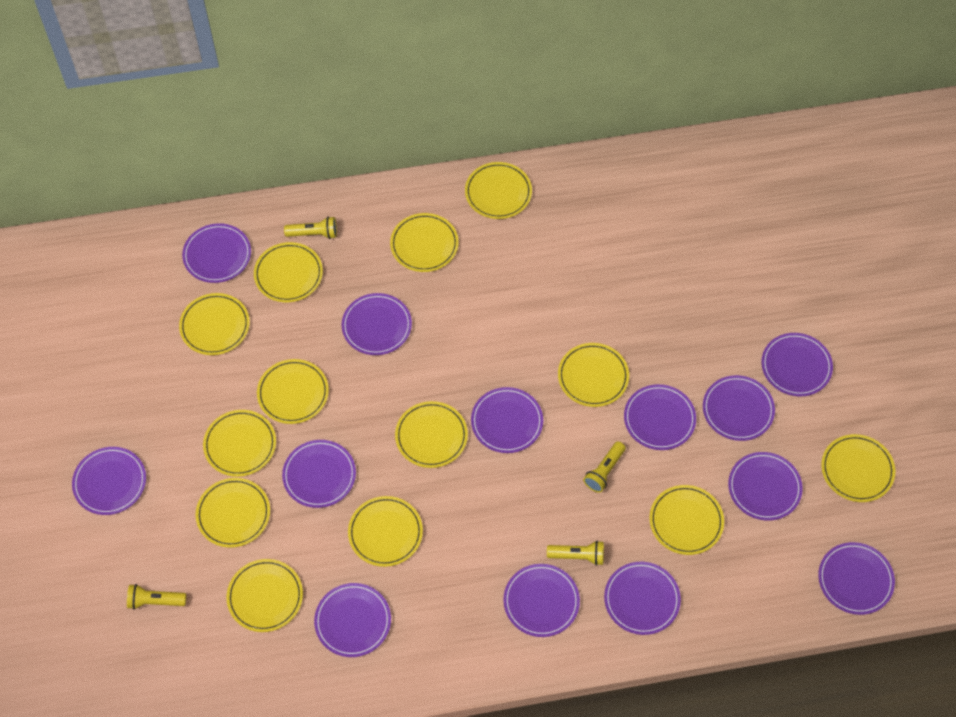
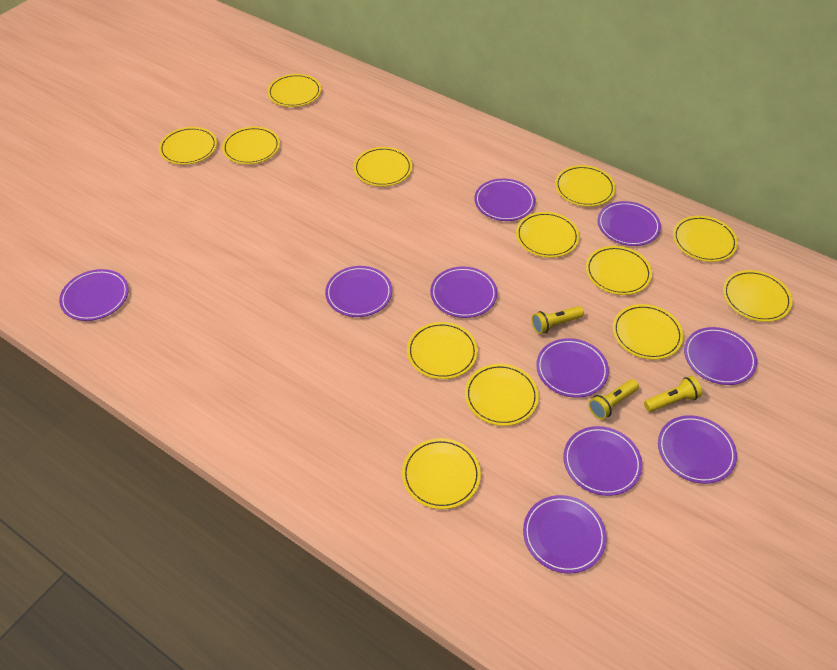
purple plate: [72,447,146,515] [182,223,251,283] [282,440,356,508] [314,583,391,657] [342,293,412,355] [471,387,543,453] [503,564,580,637] [604,562,681,635] [624,384,696,450] [703,375,775,441] [728,452,803,521] [761,333,833,396] [818,542,895,615] = 13 -> [59,269,129,321] [325,266,392,317] [430,267,497,318] [474,179,535,221] [523,495,607,573] [536,338,609,398] [563,426,642,496] [598,201,661,246] [658,415,737,484] [684,327,757,385] = 10
yellow flashlight: [127,584,187,609] [284,216,337,239] [547,541,604,566] [583,441,626,493] = 4 -> [532,306,584,334] [589,379,639,419] [644,376,702,412] = 3

